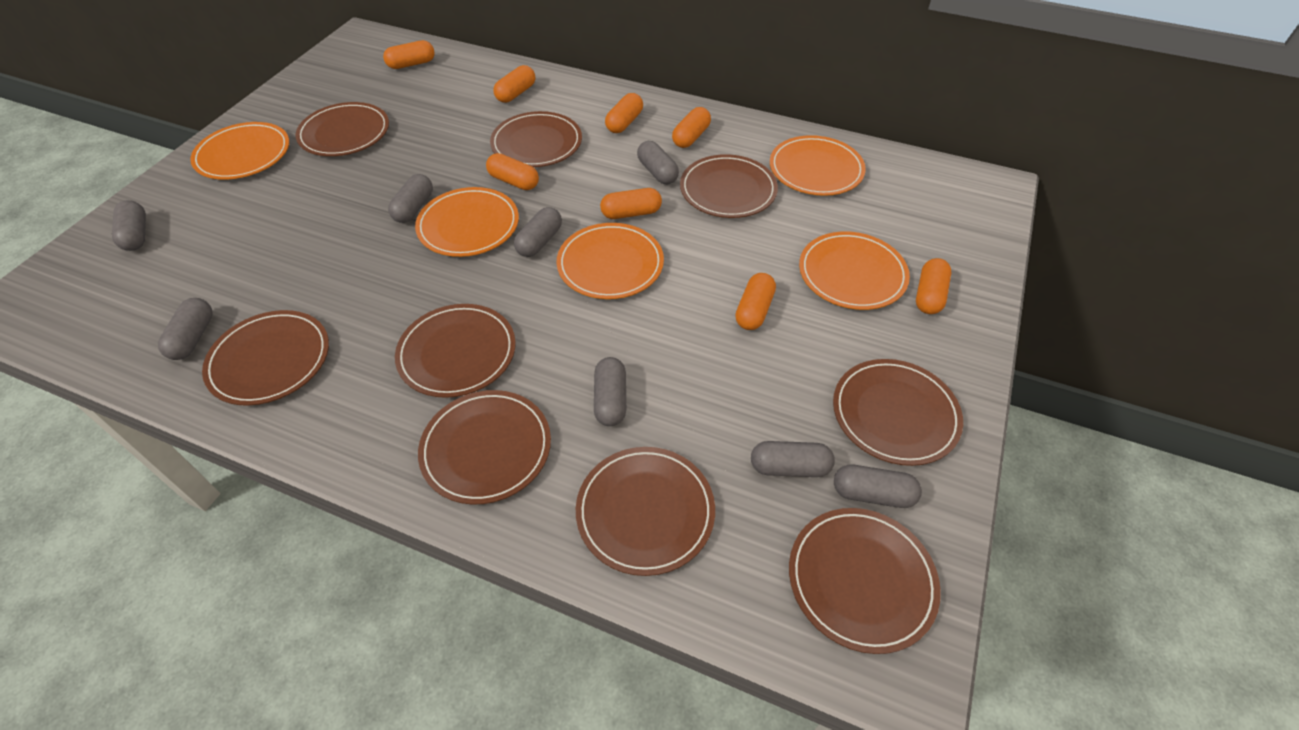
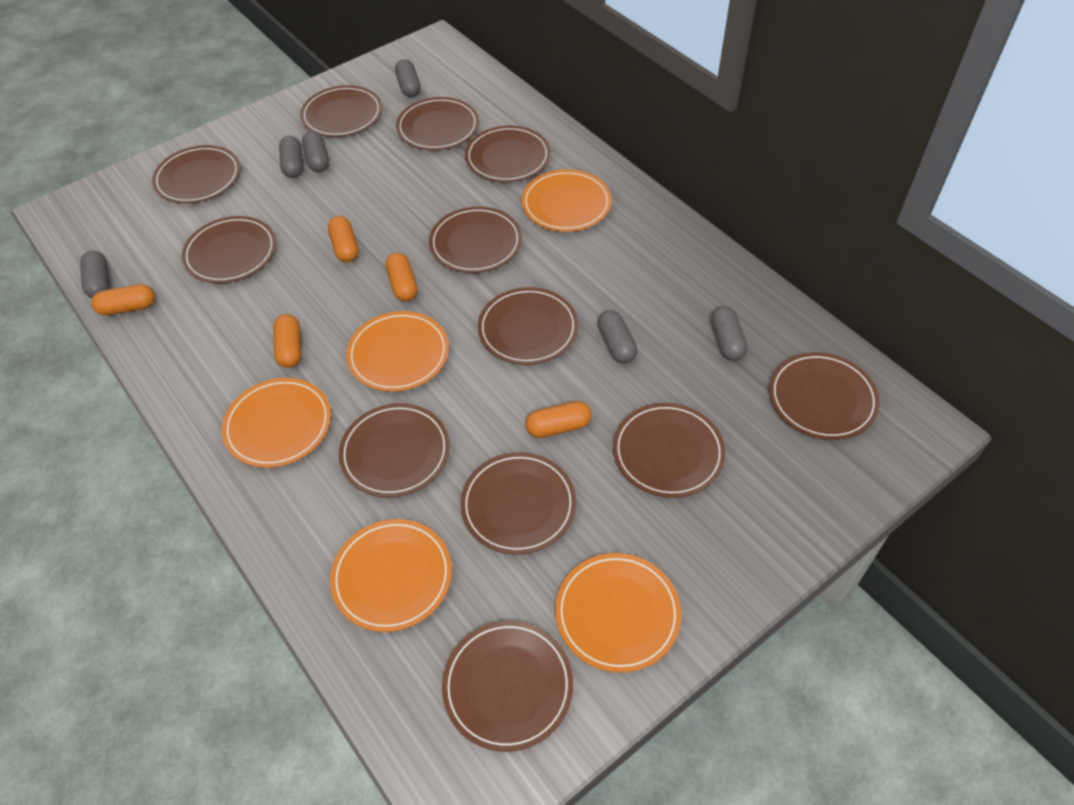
brown plate: [202,310,329,406] [296,102,389,156] [395,304,516,398] [418,390,551,505] [490,111,582,167] [576,447,715,576] [680,154,778,218] [789,508,941,654] [833,359,963,466] = 9 -> [152,145,240,203] [182,216,276,283] [300,85,382,137] [339,403,450,498] [396,97,479,150] [429,206,522,273] [442,621,573,752] [460,452,576,555] [465,126,551,182] [478,287,578,365] [613,403,725,498] [769,352,880,440] = 12
grey capsule: [112,200,146,251] [158,298,212,360] [388,174,433,223] [514,207,562,257] [594,357,626,426] [637,141,679,185] [751,441,835,477] [834,465,922,508] = 8 -> [80,251,109,298] [279,136,303,178] [302,131,329,172] [395,59,421,97] [597,310,637,363] [711,307,747,361] = 6
orange capsule: [383,40,435,69] [486,153,539,190] [493,65,535,103] [600,188,662,219] [605,93,643,133] [672,107,711,148] [735,273,776,330] [916,258,951,314] = 8 -> [91,284,155,316] [273,314,301,368] [328,216,359,262] [385,253,418,302] [525,401,592,438] = 5

